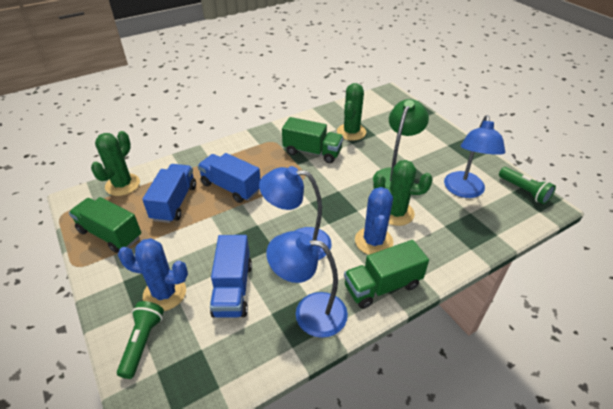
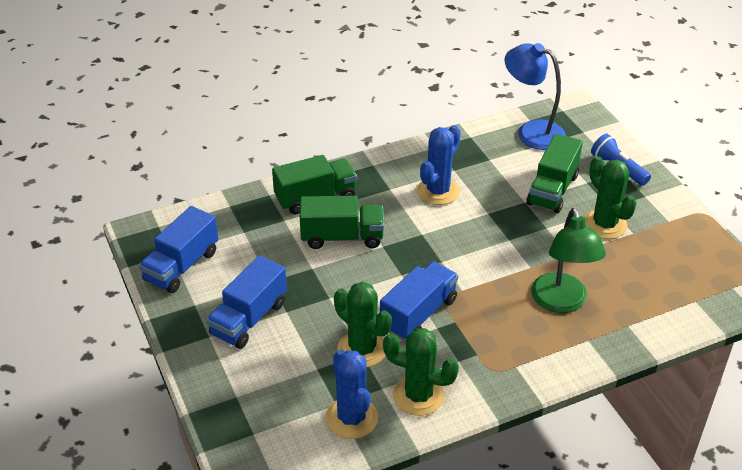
blue flashlight: none = 0 -> [591,134,651,186] = 1
blue lamp: [259,166,332,260] [266,231,348,338] [444,115,505,198] = 3 -> [504,43,566,150] = 1
green flashlight: [117,301,164,379] [499,167,556,204] = 2 -> none = 0

